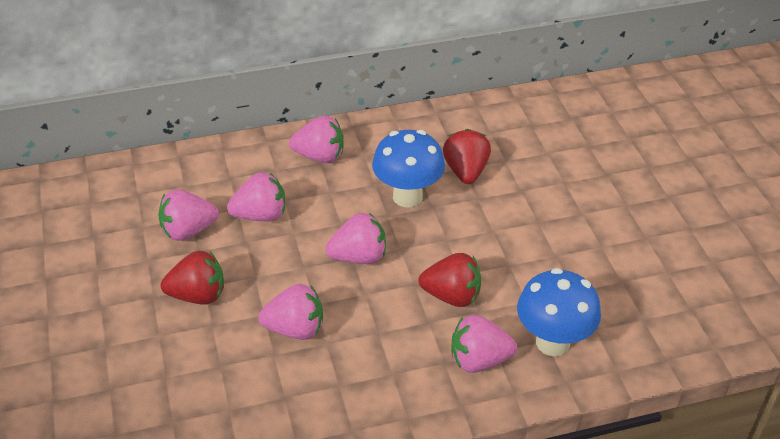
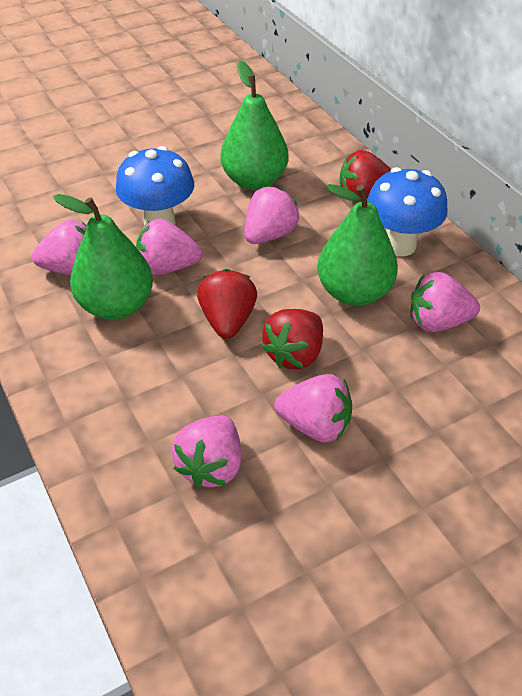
green pear: none = 0 -> [53,194,153,320] [221,61,289,190] [317,184,398,306] = 3

